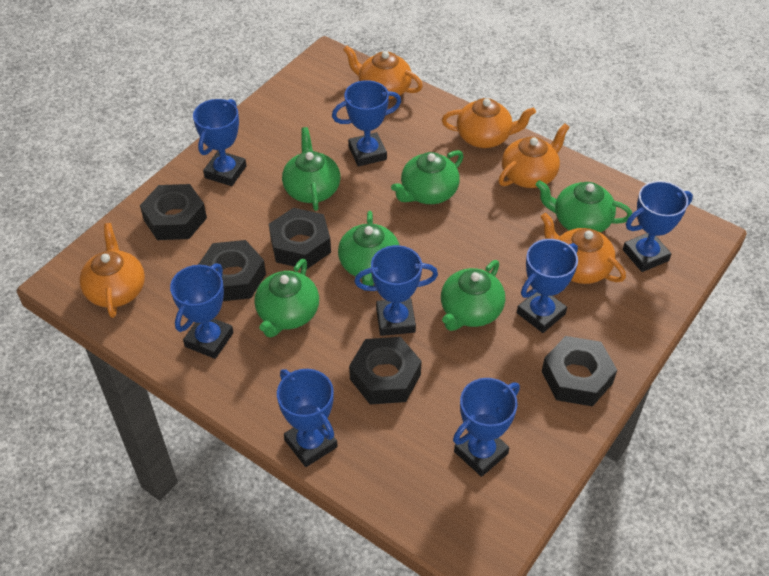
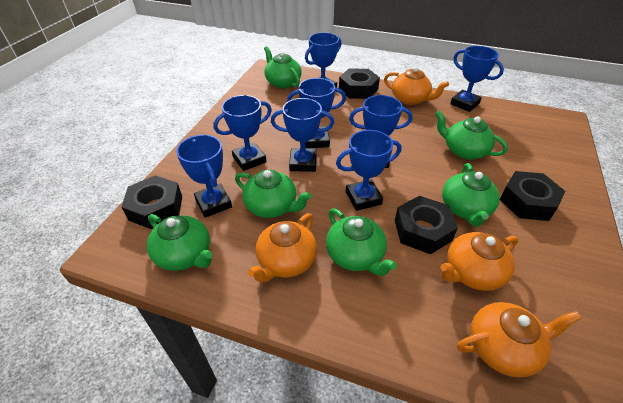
black nut: [140,184,207,240] [198,240,266,301] [269,208,331,269] [349,337,422,405] [542,336,617,406] = 5 -> [122,175,182,229] [339,68,380,99] [395,196,458,254] [500,171,565,221] = 4
orange teapot: [79,223,145,318] [343,46,423,99] [442,98,536,148] [498,124,570,188] [540,213,626,284] = 5 -> [248,213,317,283] [384,67,449,105] [440,232,519,291] [457,302,582,377] = 4

